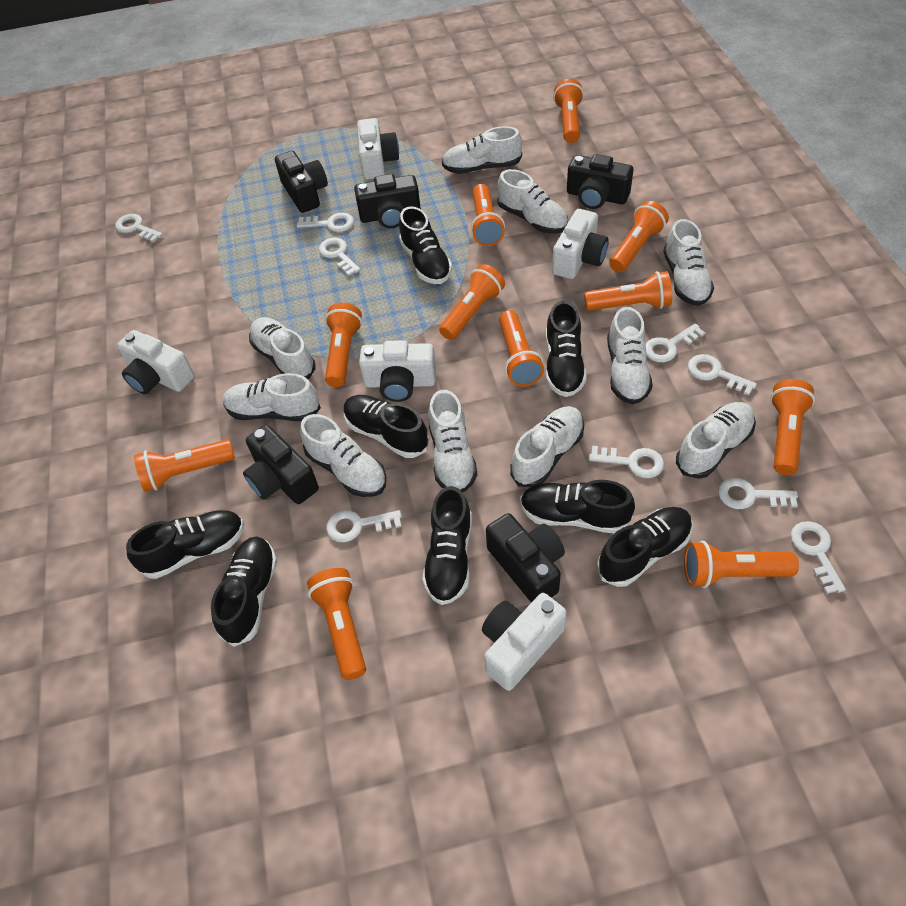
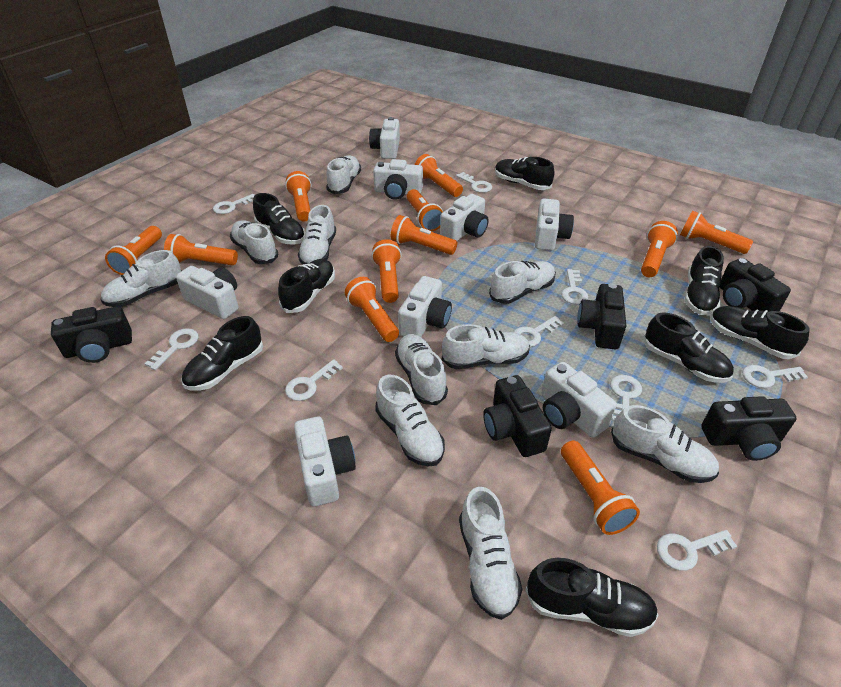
white camera: [117,330,194,394] [357,118,399,180] [359,340,436,402] [482,593,567,691] [552,209,609,279] = 5 -> [176,266,238,319] [294,417,356,506] [369,117,400,159] [373,159,423,200] [398,276,452,337] [440,194,489,241] [535,198,574,251] [542,362,617,438] = 8

